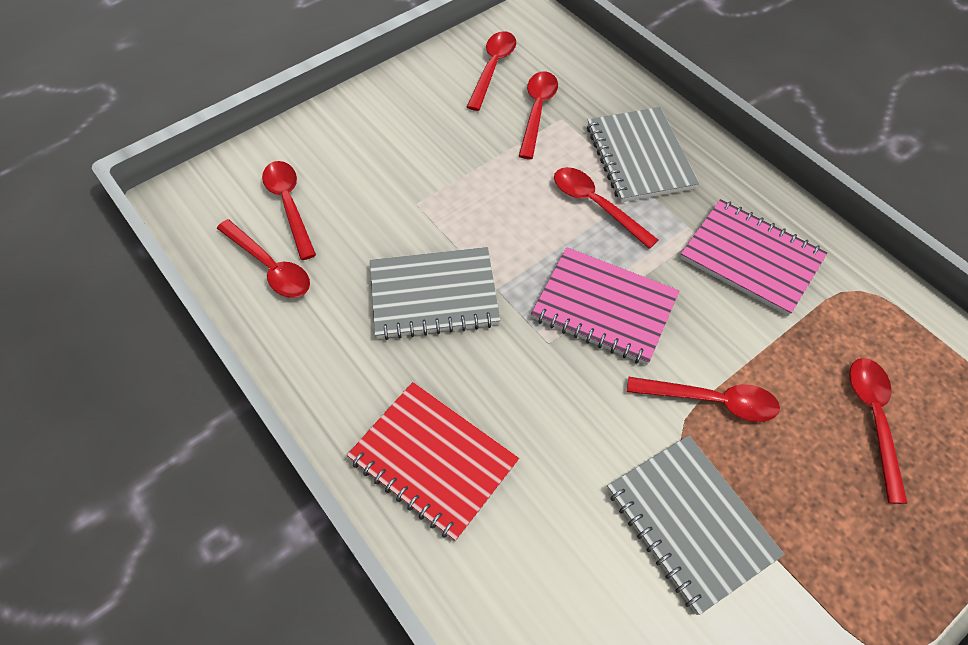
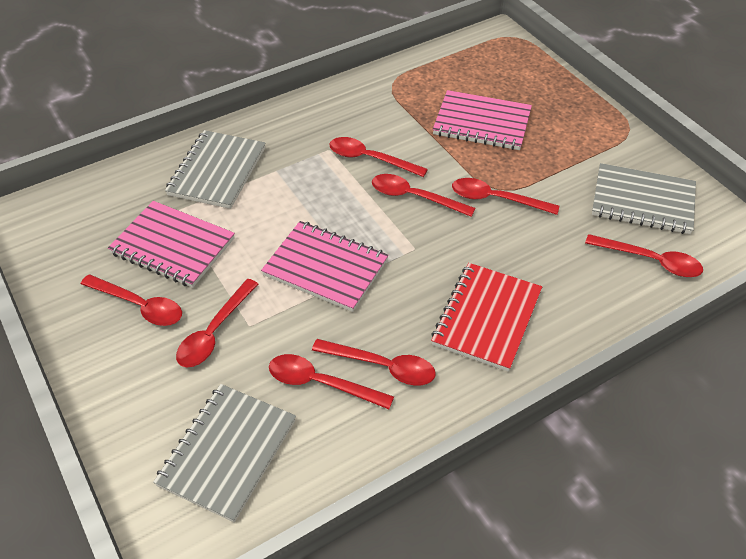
pink notebook: [531,247,679,365] [680,199,827,316] = 2 -> [108,201,235,288] [261,221,389,312] [433,90,532,150] = 3
red spoon: [217,219,310,298] [262,161,316,260] [467,31,516,111] [519,72,558,159] [554,167,658,249] [627,377,780,422] [849,358,908,504] = 7 -> [81,274,182,326] [176,279,258,367] [269,354,394,409] [312,339,436,385] [329,137,428,177] [372,174,475,217] [452,178,559,215] [585,234,703,277] = 8

